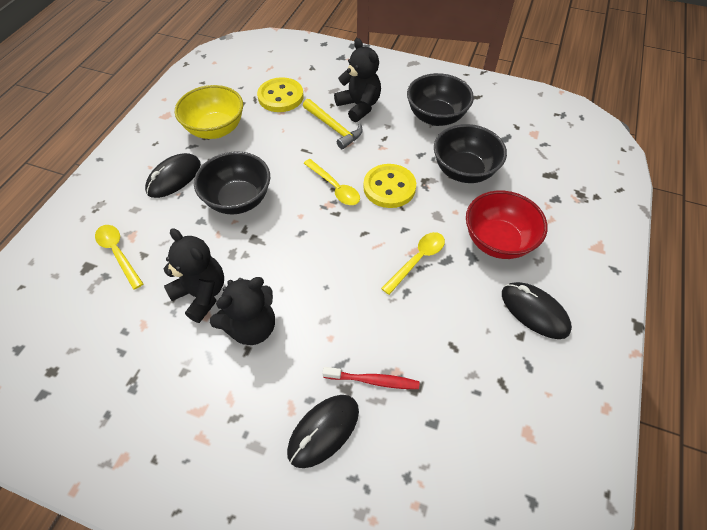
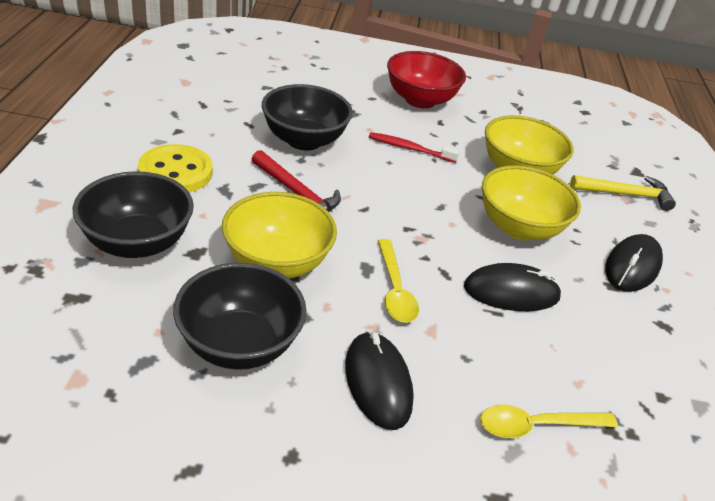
black teddy bear: [163,228,224,323] [210,277,275,345] [334,38,381,122] = 3 -> none = 0
red hammer: none = 0 -> [252,150,341,212] = 1
yellow bowl: [175,85,243,139] = 1 -> [222,192,337,278] [482,165,581,240] [485,115,574,175] = 3
yellow button: [257,77,304,112] [363,164,416,208] = 2 -> [138,144,213,192] = 1
yellow spoon: [95,225,143,290] [304,159,360,205] [381,232,445,295] = 3 -> [378,239,419,323] [480,405,618,438] = 2

